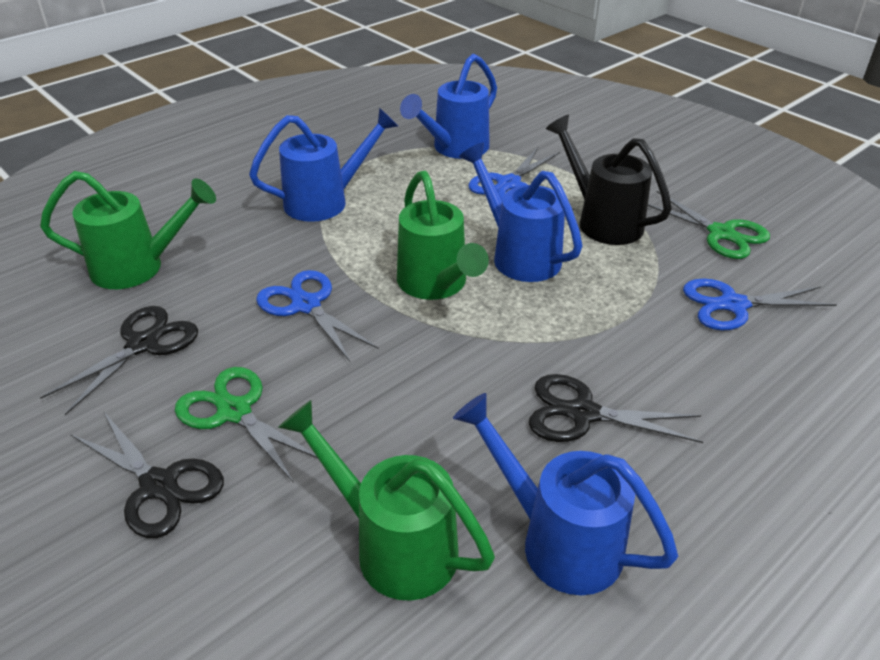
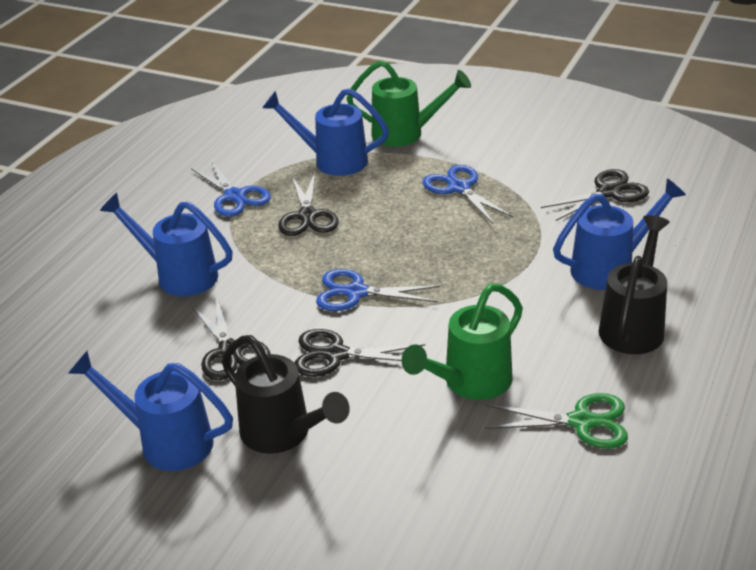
black scissors: [40,306,198,415] [70,411,224,538] [529,374,703,443] = 3 -> [191,297,271,380] [278,173,339,236] [294,329,425,377] [541,169,649,221] = 4
black watering can: [546,115,672,245] = 1 -> [222,335,350,454] [598,215,670,354] = 2
green scissors: [175,367,317,483] [648,191,770,259] = 2 -> [485,393,628,449] = 1
green watering can: [40,171,216,289] [278,400,495,601] [397,171,489,300] = 3 -> [346,60,471,147] [402,283,523,400] = 2

